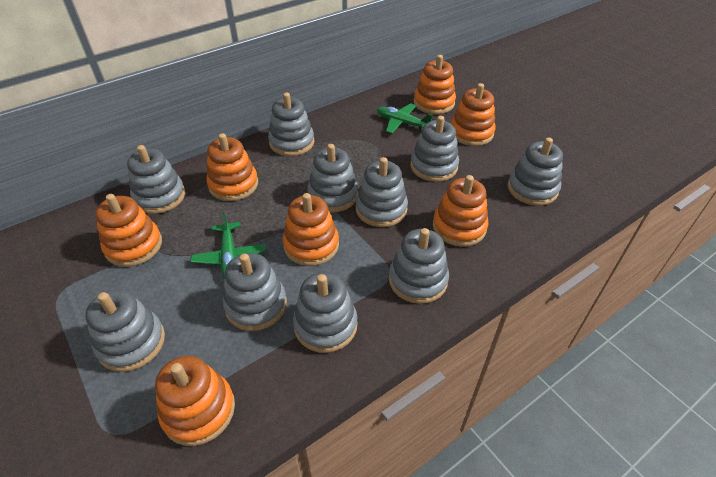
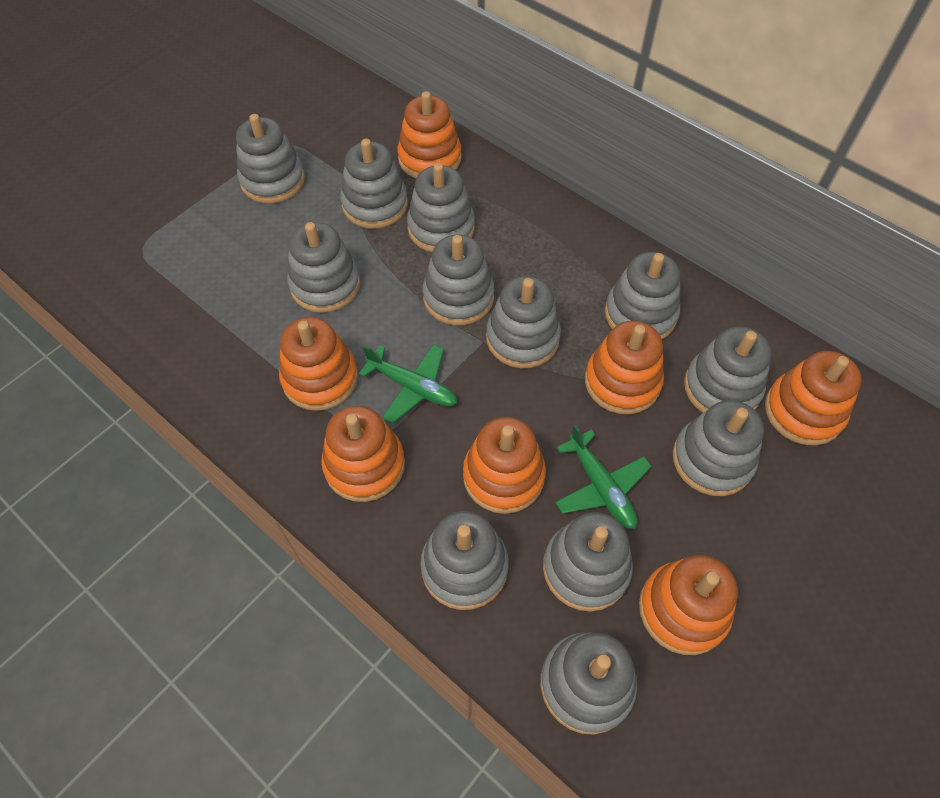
grey stacking toy: [85,289,165,372] [127,145,185,214] [223,253,287,331] [268,93,314,156] [293,272,358,353] [307,144,358,212] [356,157,408,227] [389,228,449,304] [410,116,459,182] [508,137,563,206] = 10 -> [236,114,305,204] [287,222,360,313] [340,139,408,229] [407,163,475,252] [420,511,509,610] [422,235,495,325] [486,276,561,368] [541,632,637,735] [543,512,633,612] [605,252,680,339] [673,400,764,496] [684,327,772,413] = 12

